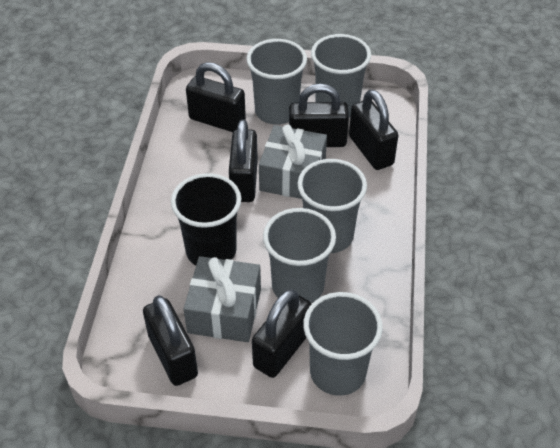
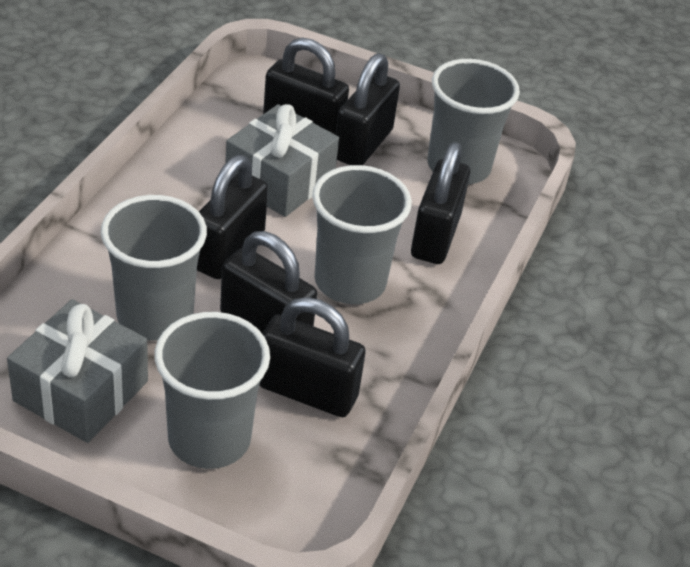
black cup: [171,173,241,266] = 1 -> none = 0
grey cup: [247,39,307,125] [263,208,336,303] [298,159,367,253] [303,292,383,396] [311,34,371,117] = 5 -> [101,195,207,340] [154,312,270,469] [312,165,412,304] [427,59,520,184] = 4

